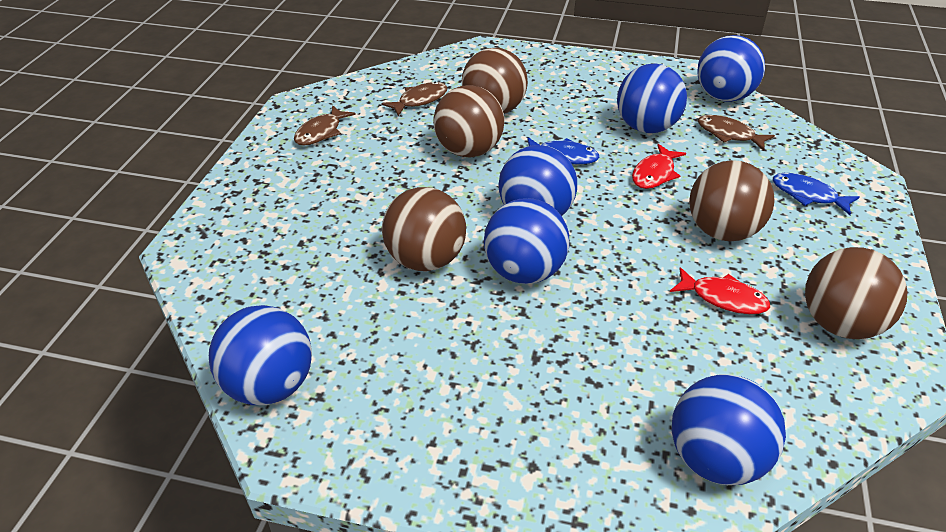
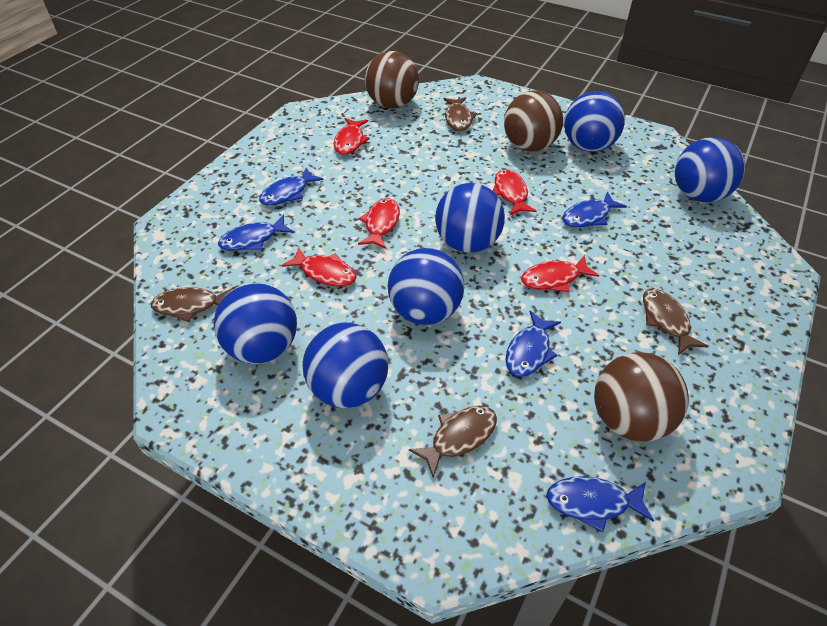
blue fish: [527,137,600,164] [773,173,860,215] = 2 -> [218,215,294,251] [259,168,324,205] [506,311,561,377] [546,476,654,532] [563,192,627,227] = 5
brown ball: [382,187,466,271] [433,85,504,158] [462,48,528,114] [689,160,775,241] [805,247,908,339] = 5 -> [365,51,419,109] [504,90,564,152] [594,352,689,442] = 3
brown fish: [294,105,356,146] [381,82,447,116] [698,115,775,151] = 3 -> [151,287,235,322] [409,406,497,478] [443,97,477,131] [643,289,709,355] = 4
red fish: [632,144,686,189] [670,267,770,314] = 2 -> [281,247,356,287] [334,118,370,155] [358,198,400,249] [493,169,537,215] [521,255,599,292] = 5

